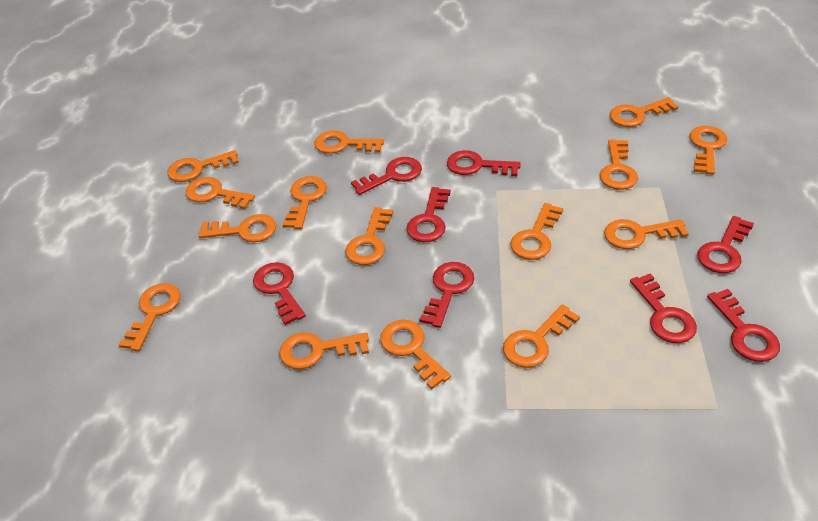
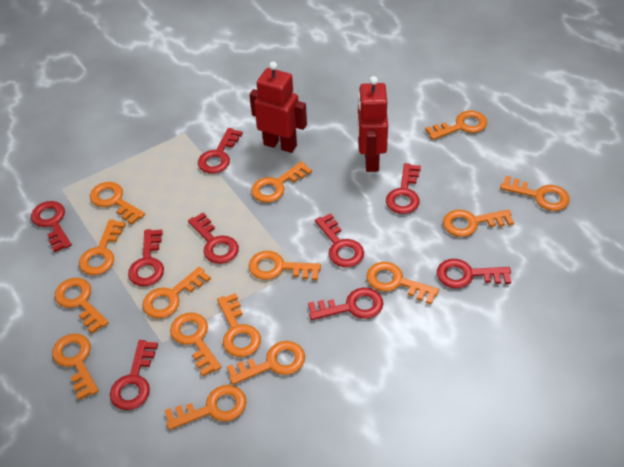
red key: [253,262,306,325] [351,157,422,195] [406,187,451,242] [419,262,475,328] [447,150,521,176] [630,274,697,343] [697,216,754,273] [707,289,780,362] = 8 -> [31,201,72,253] [110,340,158,410] [128,229,164,286] [188,213,239,264] [198,128,243,174] [308,288,383,320] [315,213,364,267] [386,163,421,214] [437,259,511,288] = 9
red robot: none = 0 -> [249,62,307,153] [357,76,388,172] = 2

